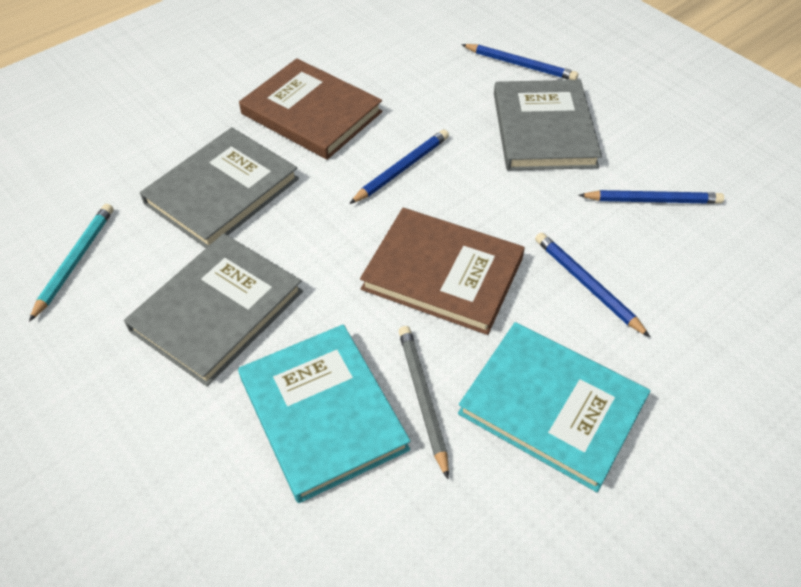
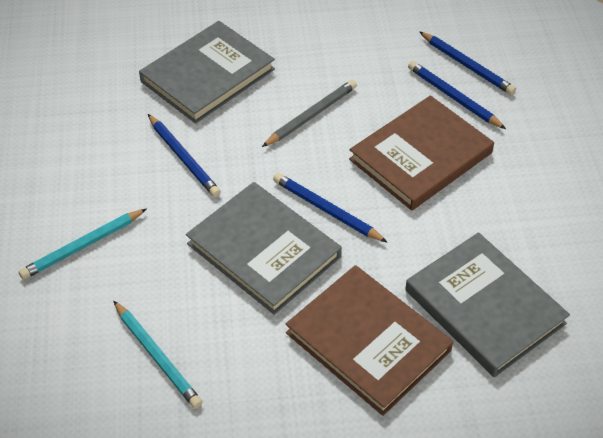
turquoise book: [238,324,410,503] [458,322,650,492] = 2 -> none = 0
turquoise pencil: [29,204,113,322] = 1 -> [19,208,147,279] [114,301,202,409] = 2

